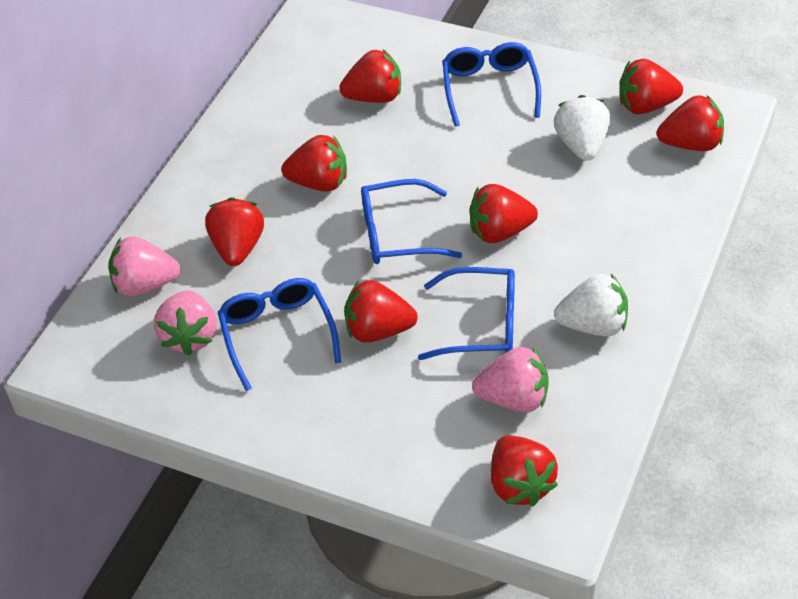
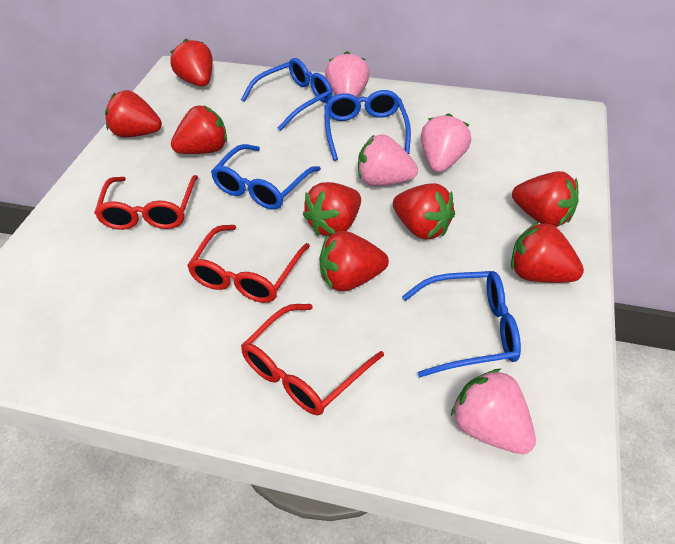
pink strawberry: [108,236,181,296] [154,290,217,355] [472,347,549,412] = 3 -> [325,51,370,97] [358,134,418,186] [421,113,471,172] [451,368,536,454] = 4
red glasses: none = 0 -> [94,175,198,230] [187,225,310,303] [241,304,384,415] = 3
white strawberry: [554,95,610,161] [554,274,628,336] = 2 -> none = 0

